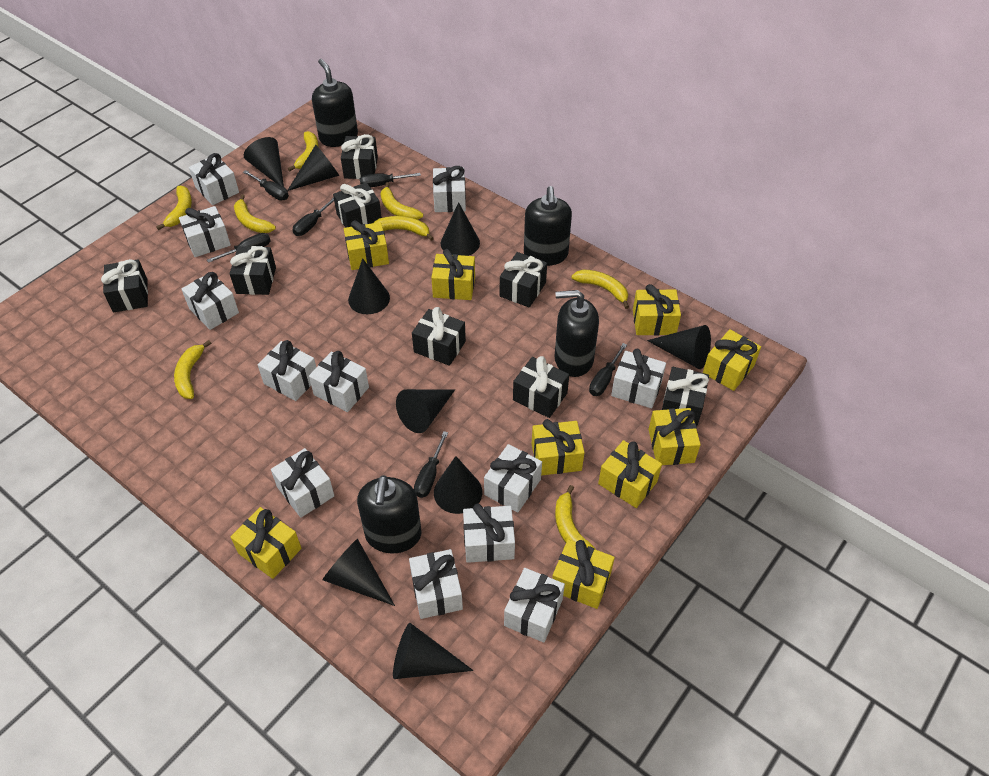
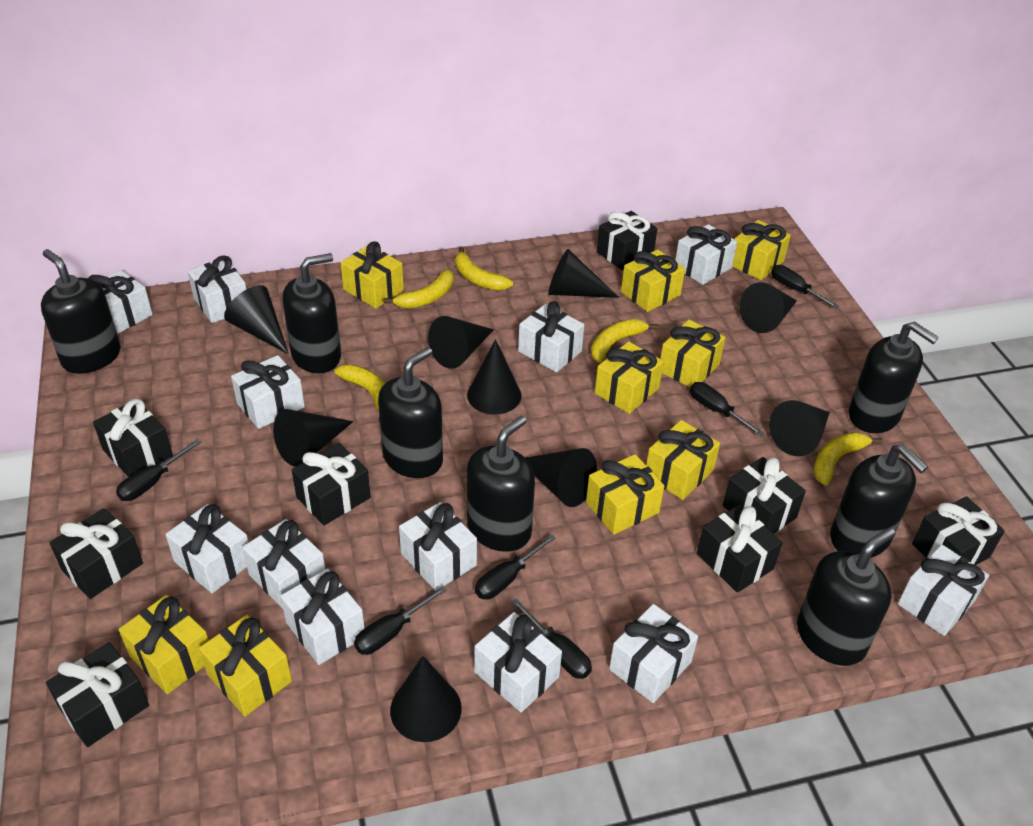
black soap dispenser: [312,59,358,147] [357,475,421,553] [524,186,572,266] [555,290,599,377] = 4 -> [41,249,121,374] [282,253,341,373] [378,347,443,478] [467,416,535,551] [797,527,895,666] [830,444,928,558] [849,321,939,433] = 7
yellow banana: [156,186,192,230] [174,340,211,399] [234,194,276,233] [288,131,319,171] [374,216,434,241] [380,182,423,220] [555,485,596,550] [571,270,629,309] = 8 -> [334,364,385,422] [384,269,454,309] [455,246,513,290] [591,319,658,363] [813,432,883,486] = 5

